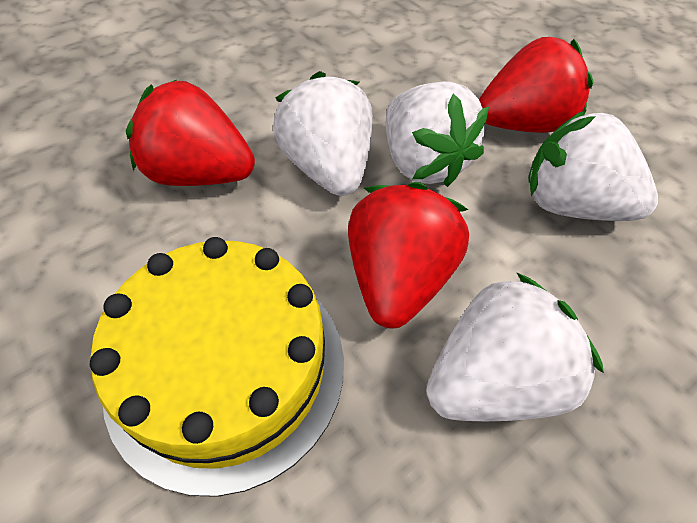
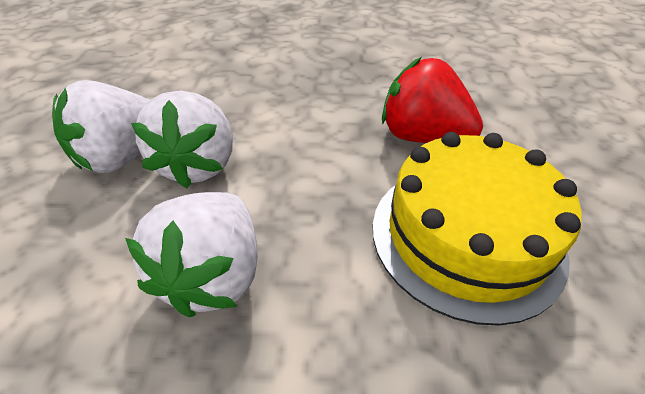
red strawberry: [126,80,255,186] [348,182,469,329] [479,37,594,133] = 3 -> [382,57,483,143] = 1
white strawberry: [273,71,372,196] [386,81,489,187] [426,272,604,421] [528,110,658,221] = 4 -> [52,80,150,173] [125,192,258,317] [131,91,233,188] = 3

